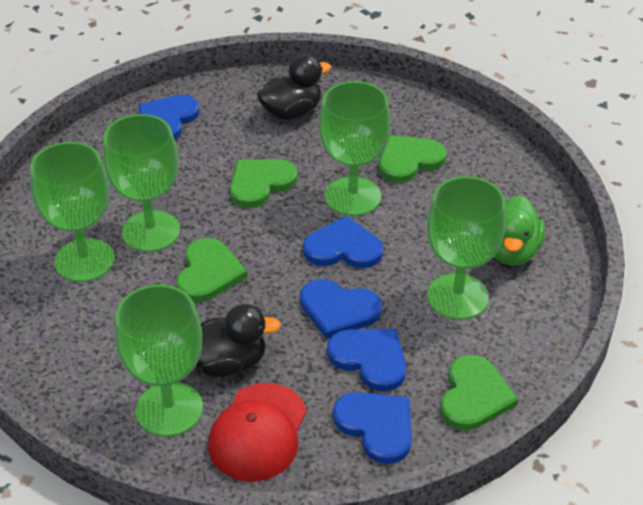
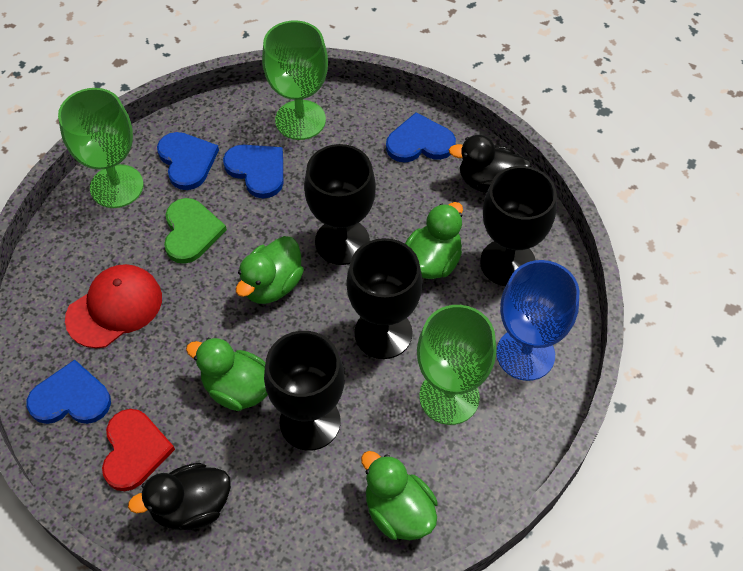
black goblet: none = 0 -> [264,331,345,451] [304,144,376,265] [347,238,423,359] [480,166,557,286] = 4
blue goblet: none = 0 -> [496,260,580,381] = 1
blue heart: [138,95,200,140] [300,279,382,339] [303,216,383,268] [327,329,406,392] [333,392,412,464] = 5 -> [27,360,111,424] [157,132,219,190] [223,145,283,199] [386,112,456,162] = 4
green duck: [494,195,545,266] = 1 -> [186,338,268,411] [236,236,304,304] [361,451,438,540] [405,202,463,279] = 4
green goblet: [30,142,115,282] [103,114,180,252] [115,284,203,437] [319,81,391,216] [427,176,506,320] = 5 -> [58,88,144,208] [262,20,328,140] [417,305,497,425] = 3
green heart: [177,238,247,302] [230,159,298,208] [379,135,447,183] [440,355,519,430] = 4 -> [164,198,227,264] = 1
red heart: none = 0 -> [102,409,175,491] = 1

